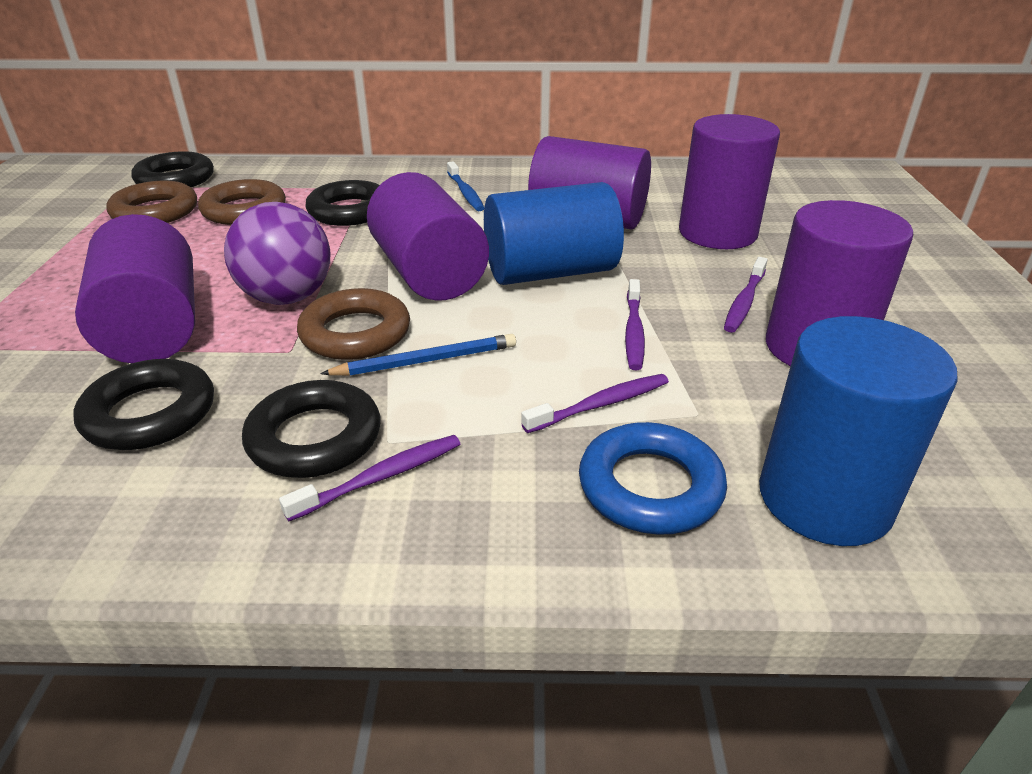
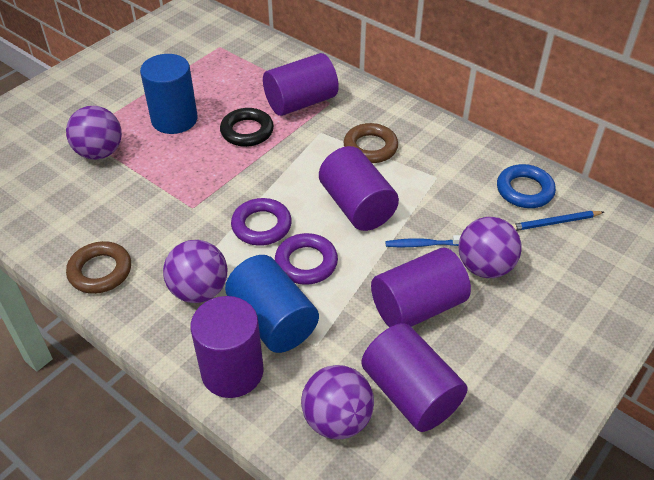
black ring: [74,359,214,450] [131,151,214,187] [242,380,380,478] [306,180,380,226] = 4 -> [220,108,274,147] = 1
brown ring: [106,181,197,223] [198,179,286,225] [297,288,410,360] = 3 -> [66,241,131,294] [343,123,398,163] = 2
purple ball: [224,202,330,305] = 1 -> [66,106,122,160] [163,240,228,303] [301,365,374,439] [459,217,522,278] = 4
purple ring: none = 0 -> [231,198,292,246] [275,233,338,285] = 2
purple toothbrush: [279,435,460,521] [522,374,669,433] [625,279,645,370] [724,257,768,333] = 4 -> none = 0

